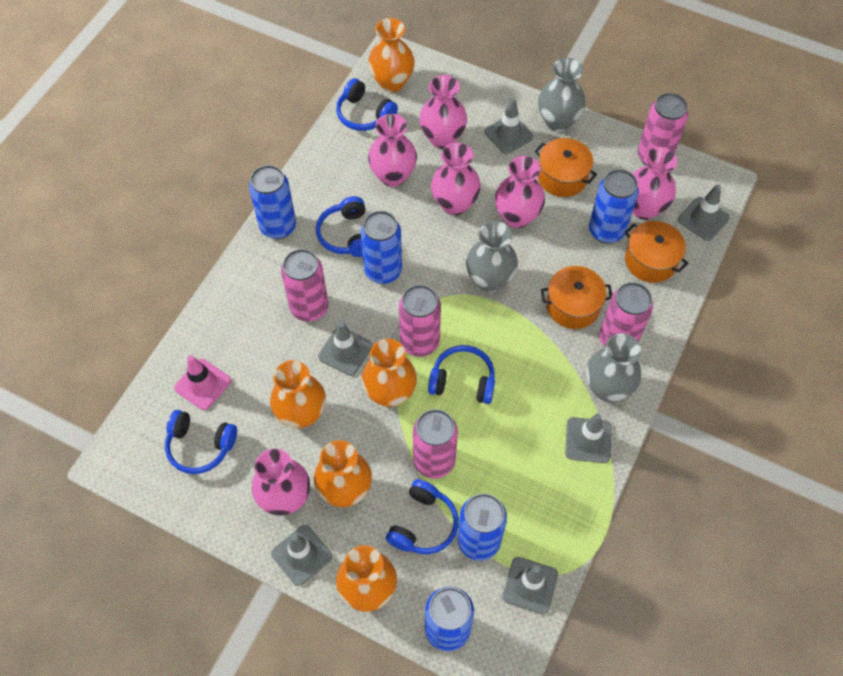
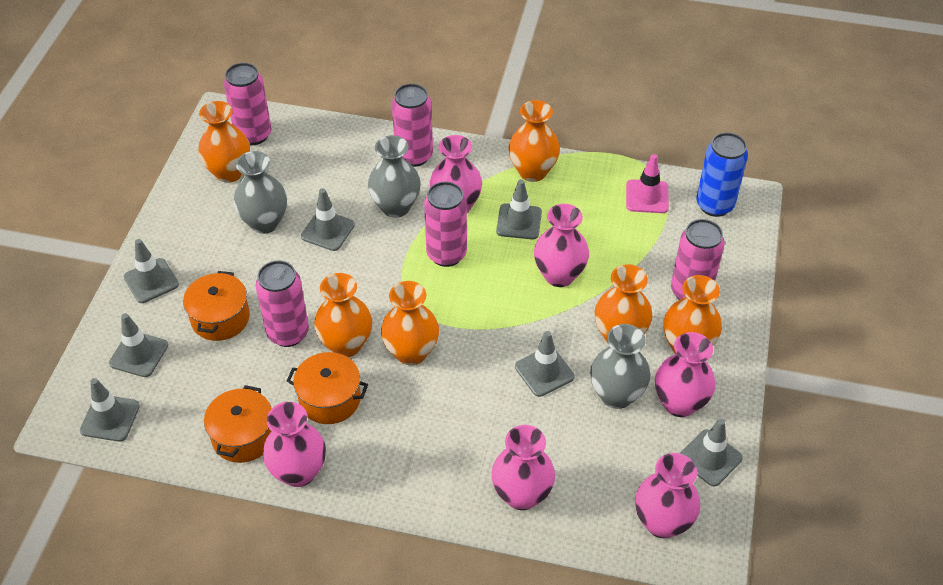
blue can: [249,165,296,239] [360,211,402,284] [425,587,474,652] [457,493,507,561] [589,169,639,243] = 5 -> [697,132,748,217] = 1
blue headphones: [165,410,237,474] [316,196,365,257] [336,78,398,131] [386,479,459,554] [428,345,495,404] = 5 -> none = 0
grey traffic cone: [271,525,332,586] [318,321,372,376] [484,98,533,154] [502,557,558,614] [565,414,612,463] [678,184,730,241] = 6 -> [80,378,140,442] [109,313,168,377] [124,239,179,303] [301,188,355,251] [496,179,542,239] [515,331,575,397] [680,419,743,487] = 7
orange vase: [270,360,326,428] [314,440,372,507] [336,545,397,612] [362,339,417,407] [368,18,415,92] = 5 -> [198,101,250,183] [314,273,372,357] [381,281,439,365] [509,100,560,182] [595,264,652,343] [664,275,722,354] = 6

